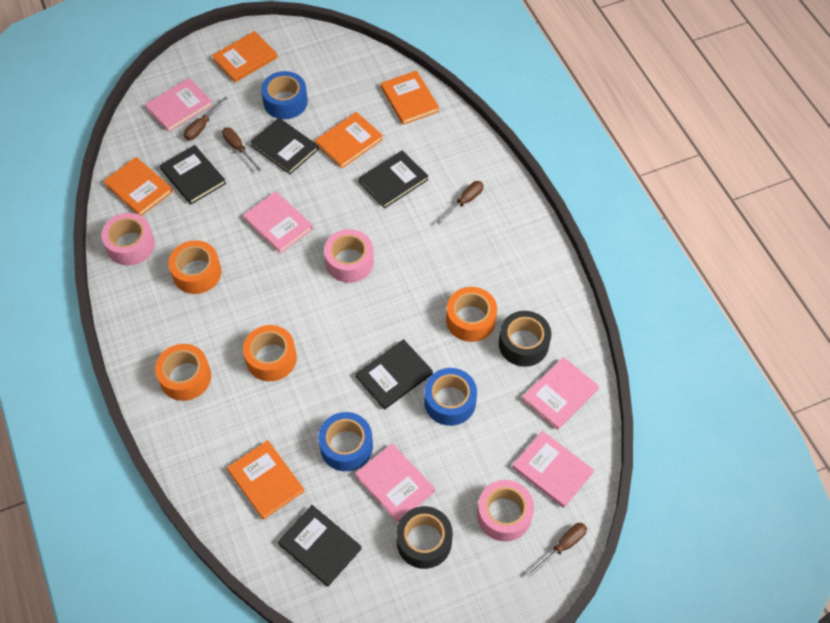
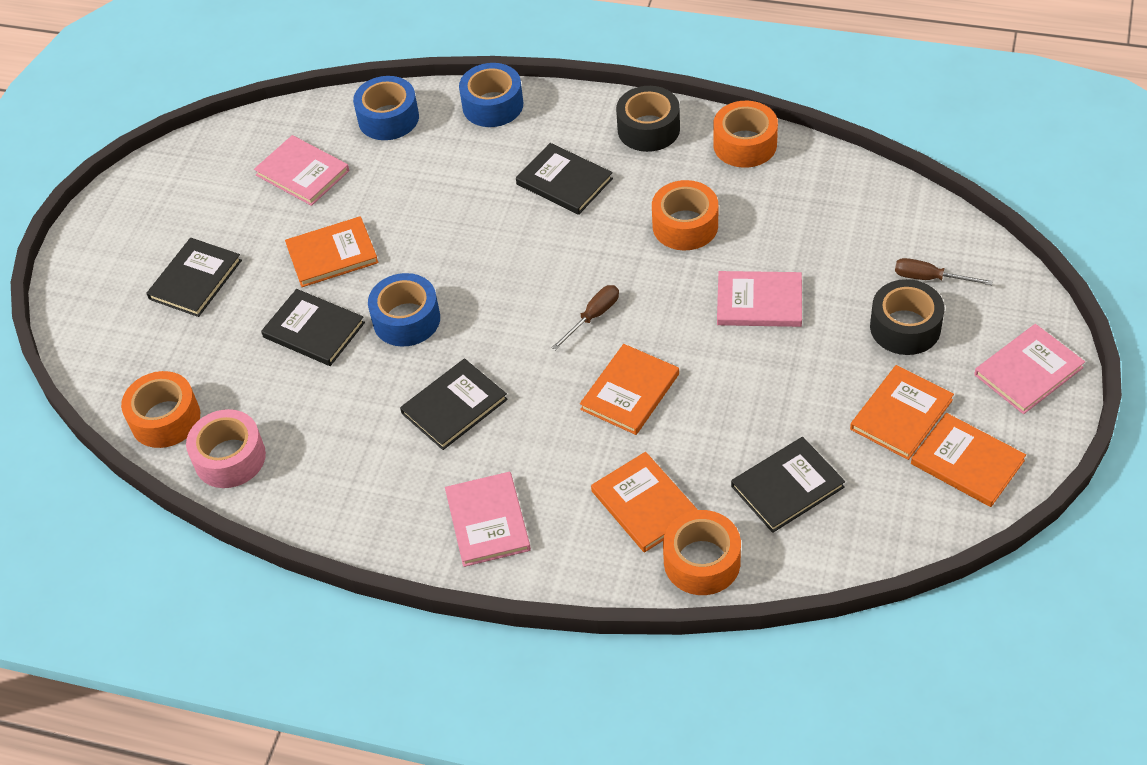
brown screwdriver: [184,97,228,140] [222,127,261,171] [436,181,484,224] [527,523,587,578] = 4 -> [551,285,619,350] [895,258,993,285] = 2
pink book: [145,78,213,132] [243,191,313,254] [355,443,435,523] [512,431,594,508] [522,357,599,430] = 5 -> [254,135,349,206] [445,472,531,567] [717,271,802,327] [974,324,1085,414] = 4
pink tape: [101,213,155,265] [324,229,374,283] [477,480,534,542] = 3 -> [186,409,266,488] = 1

